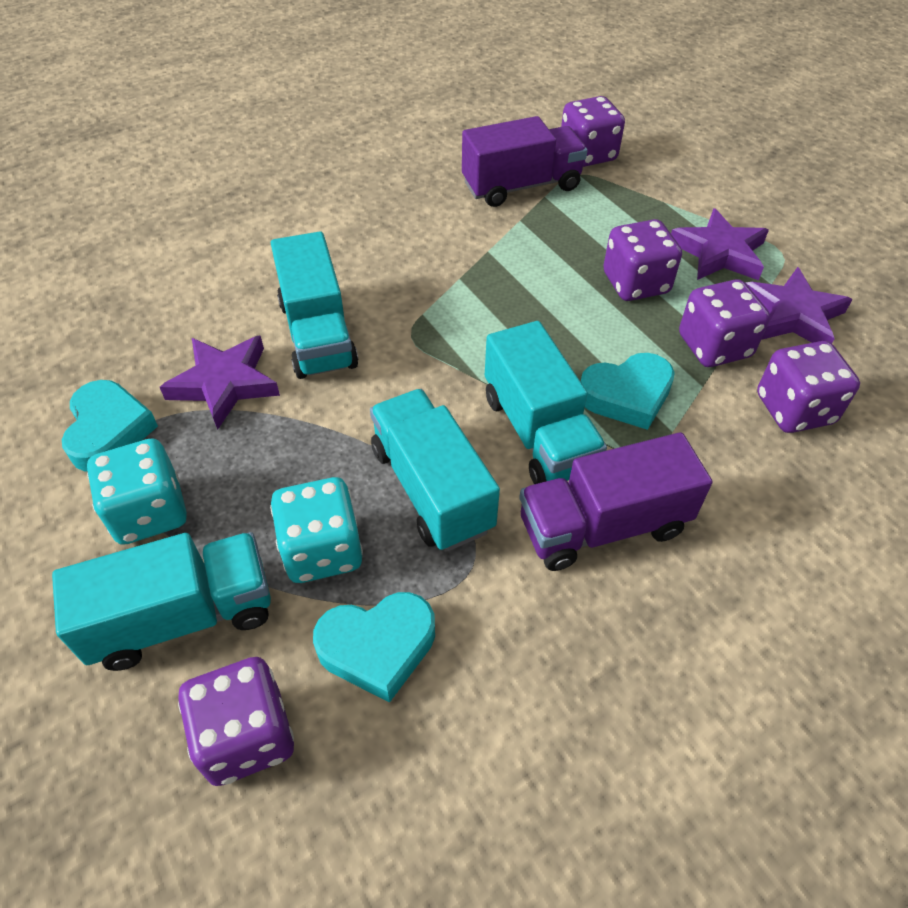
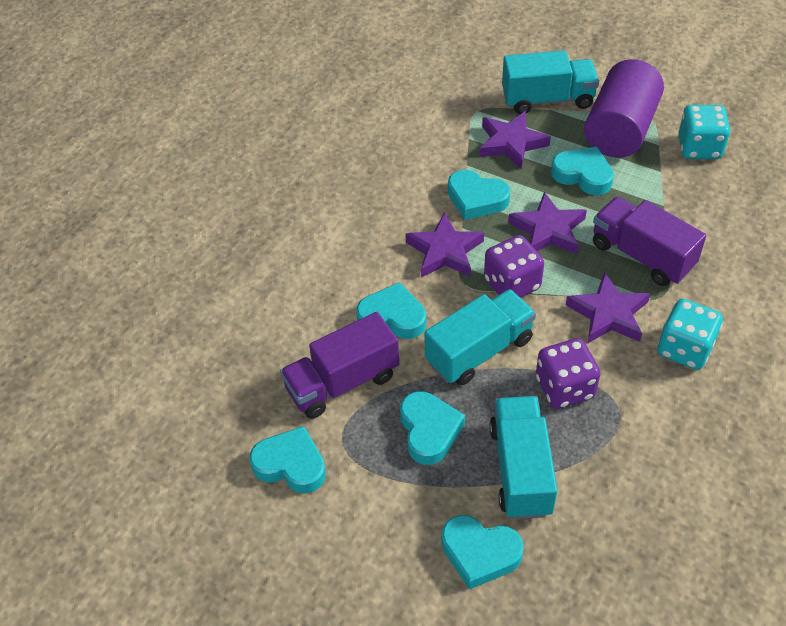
purple cylinder: none = 0 -> [584,59,664,158] = 1
purple dice: [178,657,294,786] [561,96,625,167] [603,219,682,301] [679,279,770,367] [757,341,860,433] = 5 -> [484,235,544,298] [536,338,600,409] = 2
purple star: [160,335,280,430] [671,208,769,280] [745,267,853,343] = 3 -> [405,212,484,277] [479,111,551,170] [508,192,587,254] [566,272,650,343] = 4
turquoise heart: [62,380,158,472] [313,592,435,703] [581,353,675,430] = 3 -> [249,426,326,493] [356,282,426,339] [400,391,465,465] [442,515,524,589] [448,170,510,220] [551,147,614,195] = 6
turquoise truck: [52,532,271,671] [271,232,358,379] [370,389,500,551] [485,321,607,484] = 4 -> [424,289,536,386] [489,396,558,519] [502,50,599,114] = 3

